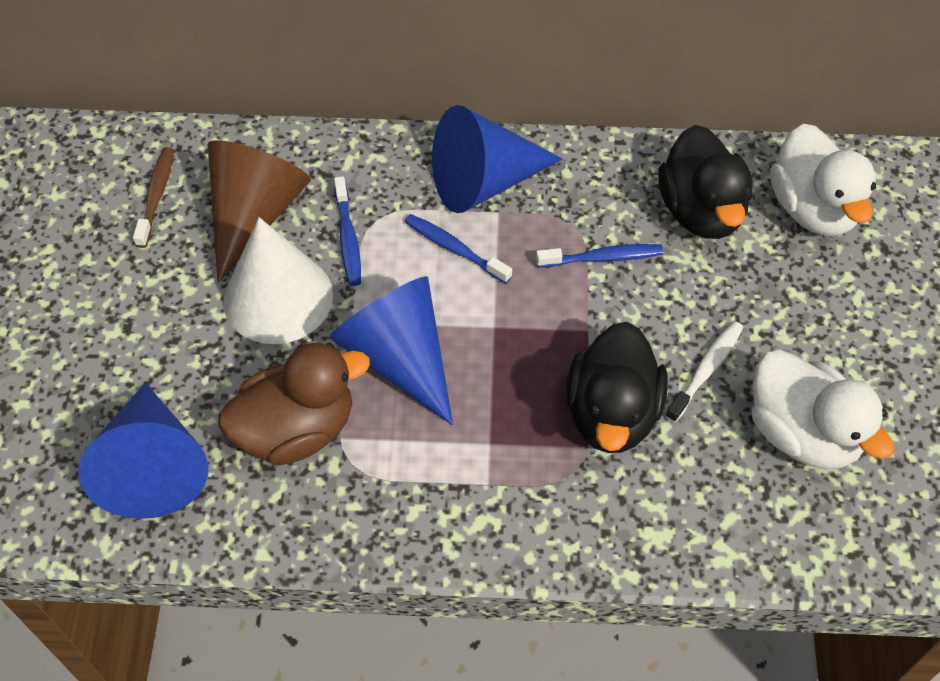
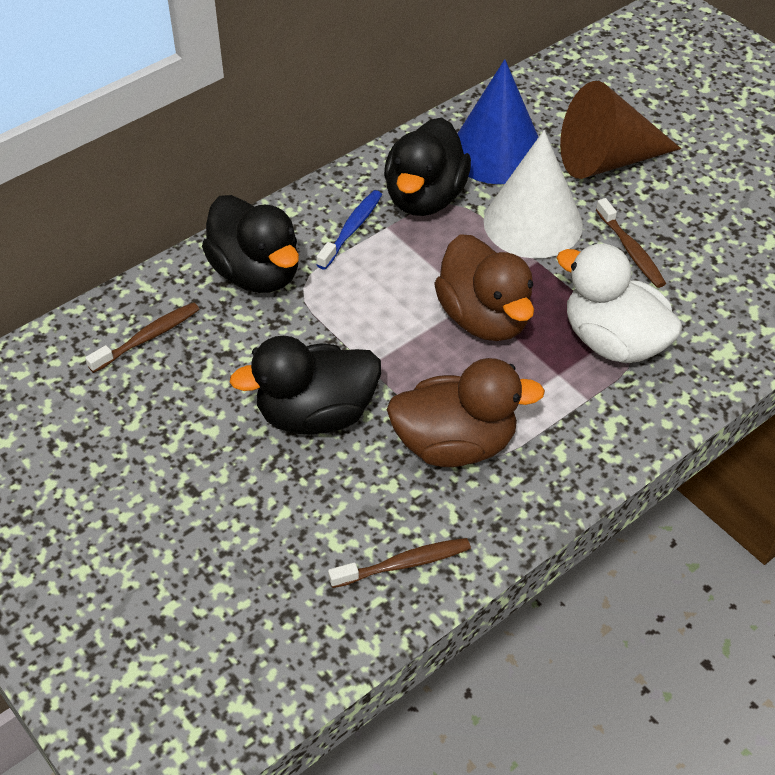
black duck: [566,322,668,453] [658,125,752,239] = 2 -> [202,195,299,293] [229,336,381,435] [384,118,471,216] = 3
blue cone: [78,383,208,519] [329,276,453,425] [432,105,563,213] = 3 -> [457,59,538,184] = 1
blue toothbrush: [334,176,361,286] [404,214,512,284] [536,244,663,268] = 3 -> [317,190,382,270] = 1
brown duck: [219,343,370,466] = 1 -> [387,358,545,467] [434,234,534,341] = 2
brown toothbrush: [133,147,174,248] = 1 -> [85,302,200,373] [328,538,471,588] [596,198,666,288] = 3
white duck: [752,350,895,469] [770,124,876,236] = 2 -> [557,243,683,363] = 1
white toothbrush: [665,321,743,423] = 1 -> none = 0

